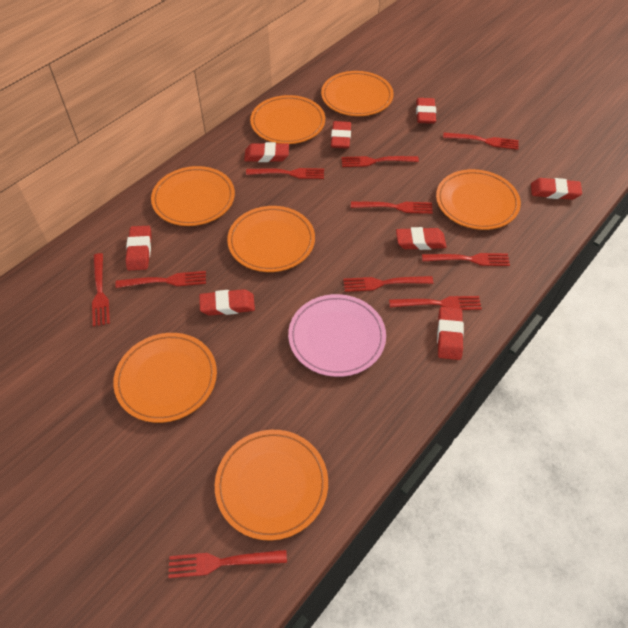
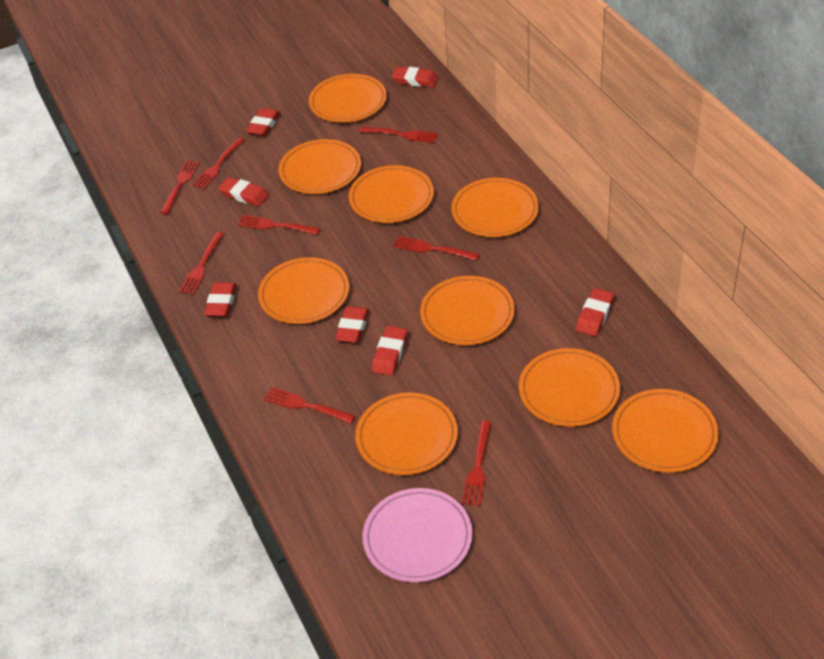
orange plate: [113,333,217,423] [151,166,235,226] [215,430,328,540] [227,206,315,272] [250,95,325,144] [321,71,394,116] [436,169,521,230] = 7 -> [258,257,349,324] [278,139,361,194] [309,74,387,123] [349,165,434,223] [355,392,458,475] [420,276,515,345] [451,178,539,237] [519,348,620,427] [612,389,719,473] = 9
red eraser: [126,226,152,270] [199,289,255,316] [244,142,289,162] [331,121,351,149] [396,227,447,250] [416,98,436,124] [437,307,464,360] [531,178,582,200] = 8 -> [204,282,237,317] [219,177,269,207] [246,108,280,136] [335,306,369,343] [372,326,407,375] [392,66,439,88] [576,288,614,336] = 7
red fork: [92,253,110,327] [115,271,206,288] [168,550,287,578] [246,168,324,179] [341,156,419,167] [343,276,433,292] [351,202,433,214] [389,296,482,310] [422,253,510,266] [443,132,519,150] = 10 -> [160,160,200,214] [179,232,224,295] [192,137,244,189] [238,215,320,234] [264,387,355,423] [359,127,438,143] [393,236,479,261] [462,421,492,506] = 8

